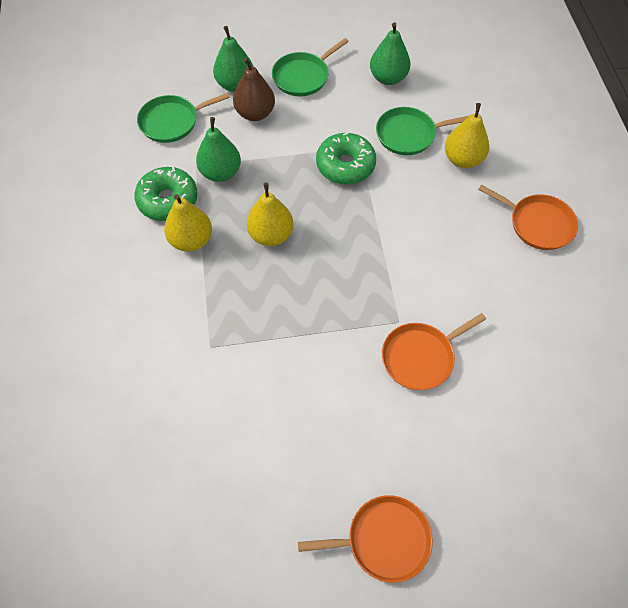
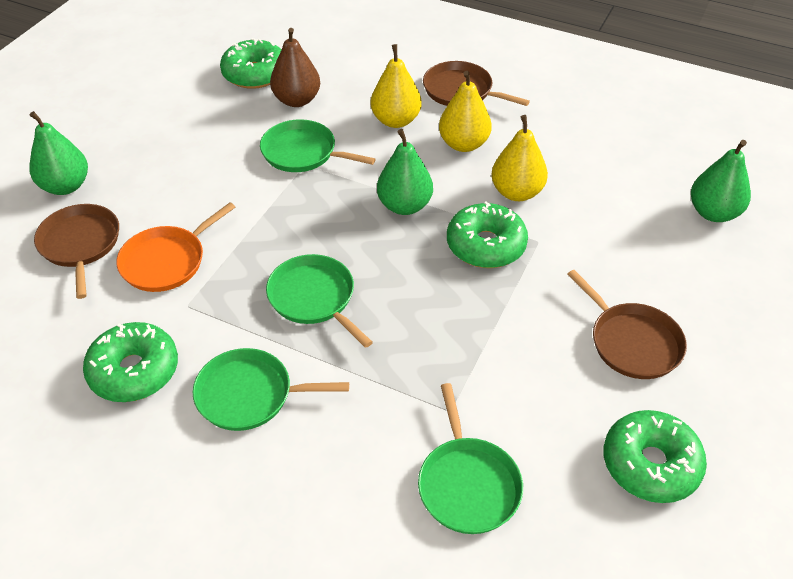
brown pan: none = 0 -> [34,204,119,299] [423,61,530,106] [567,270,687,379] = 3
green donut: [134,167,198,221] [316,132,376,184] = 2 -> [83,322,178,402] [220,38,281,89] [447,202,528,268] [603,410,707,503] = 4
green pan: [137,93,230,143] [272,38,349,96] [376,107,469,155] = 3 -> [193,348,349,431] [260,119,375,172] [266,254,373,348] [418,383,523,534] = 4
orange pan: [298,495,433,583] [382,313,486,390] [478,185,578,250] = 3 -> [116,202,235,292] = 1

